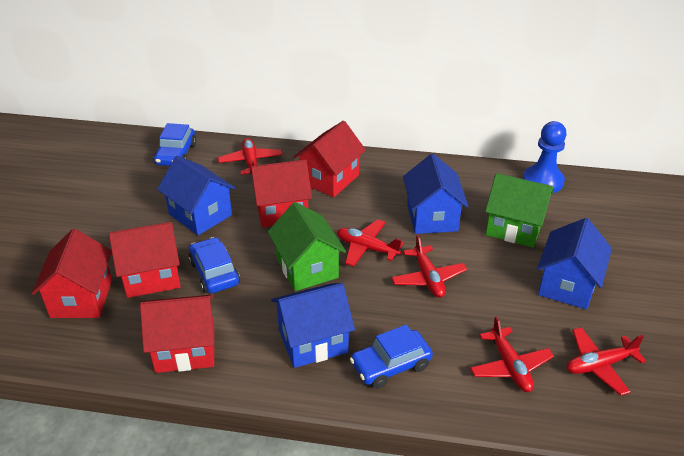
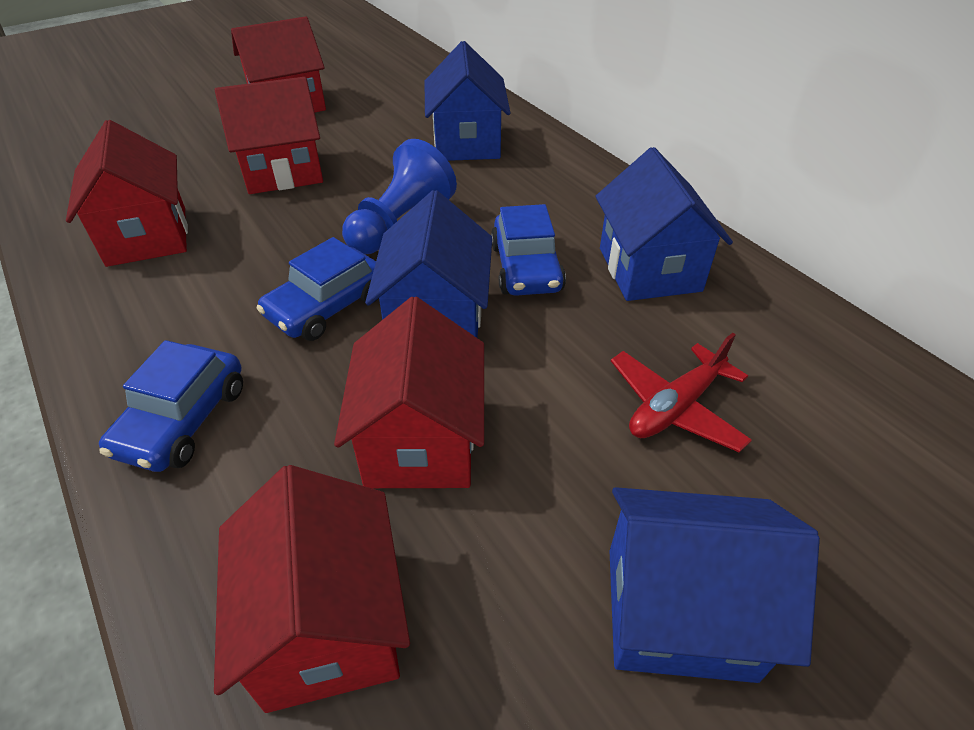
green house: [268,202,346,291] [485,173,553,248] = 2 -> none = 0
red plane: [218,138,283,175] [337,219,404,267] [391,235,467,298] [470,316,554,392] [567,327,646,396] = 5 -> [611,333,752,453] = 1

